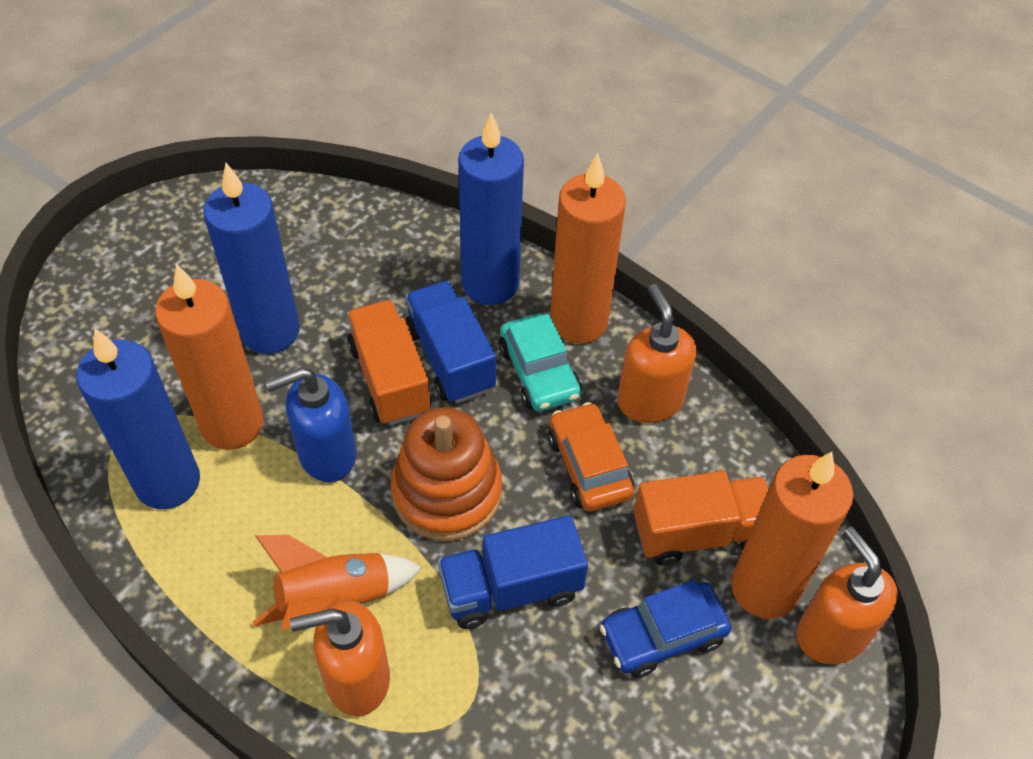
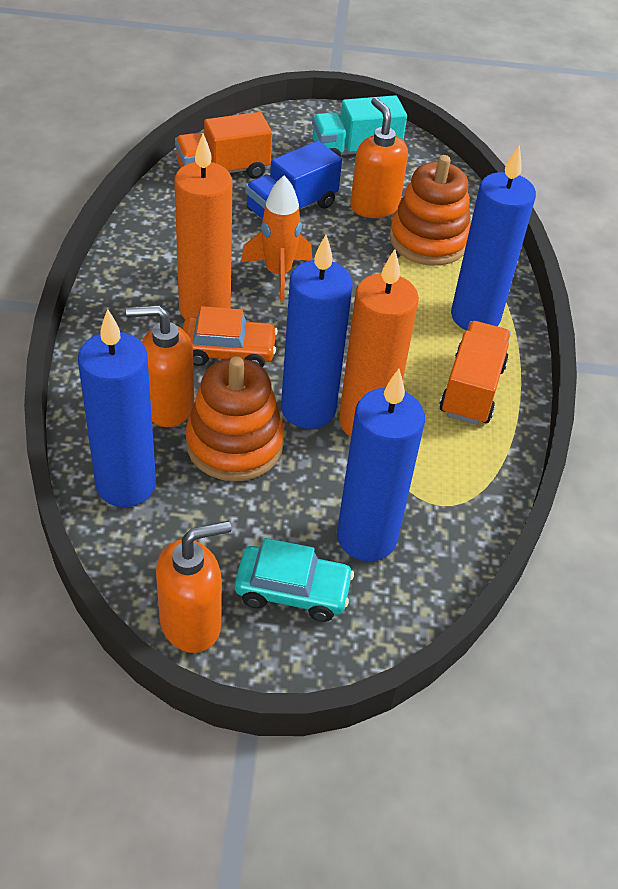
blue candle: [76,329,200,509] [203,163,300,354] [458,113,524,305] = 3 -> [78,309,156,507] [281,235,353,429] [337,369,425,562] [451,144,536,330] = 4
blue car: [600,580,731,678] = 1 -> none = 0
blue soap dispenser: [265,367,357,482] = 1 -> none = 0
blue truck: [405,281,496,403] [438,515,588,629] = 2 -> [245,141,342,220] = 1
orange candle: [155,264,264,450] [550,153,626,344] [731,452,853,619] = 3 -> [175,134,232,319] [339,249,419,437] = 2
orange stacking toy: [391,407,502,541] = 1 -> [186,356,284,481] [389,155,471,266] = 2
turquoise truck: none = 0 -> [312,95,407,157] = 1

